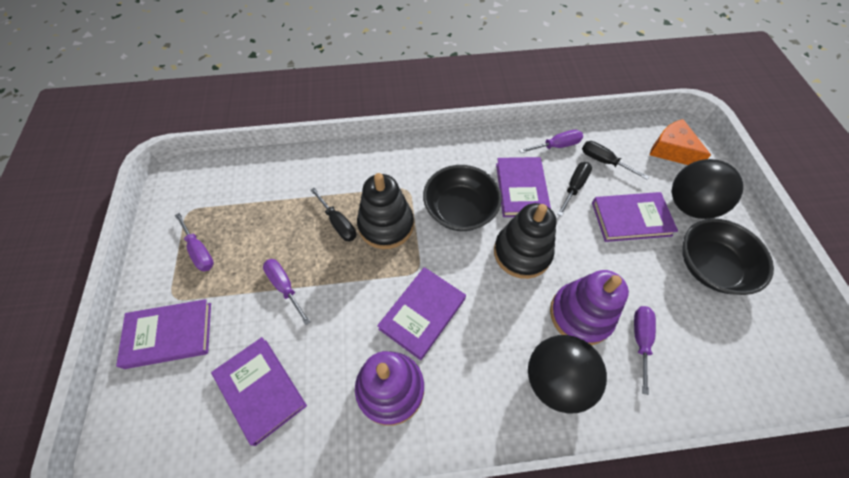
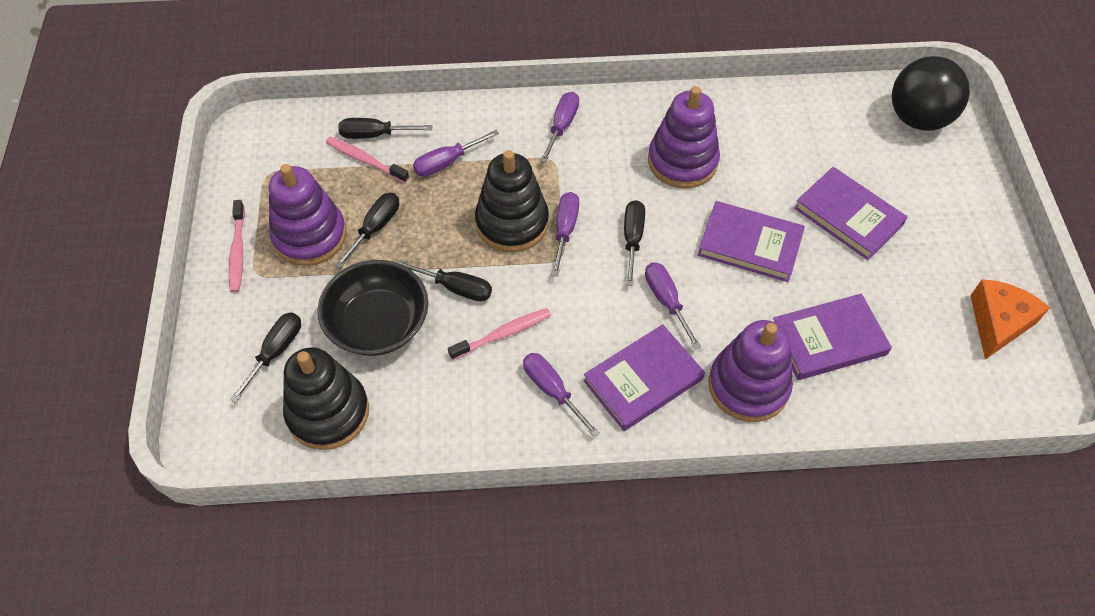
black ball: [528,335,607,413] [672,159,743,219] = 2 -> [892,56,970,131] = 1
black bowl: [423,165,502,231] [682,219,774,295] = 2 -> [318,260,428,356] = 1
black screwdriver: [310,188,356,241] [557,162,592,216] [582,141,649,180] = 3 -> [230,312,301,403] [335,193,399,269] [338,118,432,139] [396,260,492,302] [624,200,645,286] = 5
pink toothbrush: none = 0 -> [229,200,245,292] [326,137,409,183] [448,308,551,360] = 3
purple book: [116,299,211,369] [211,337,307,446] [377,267,466,360] [496,157,551,217] [592,192,678,242] = 5 -> [583,324,705,431] [698,201,805,282] [773,294,892,380] [794,167,907,260] = 4
purple screwdriver: [175,213,214,272] [263,259,310,325] [519,130,583,153] [634,306,656,395] = 4 -> [413,130,499,177] [523,353,600,437] [540,92,579,163] [552,192,579,276] [645,262,701,349] = 5
purple stacking toy: [355,351,424,426] [550,270,629,345] = 2 -> [269,164,347,266] [648,86,720,188] [708,320,793,422] = 3

